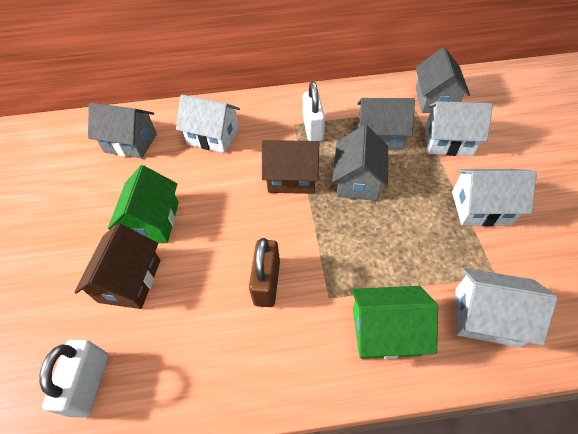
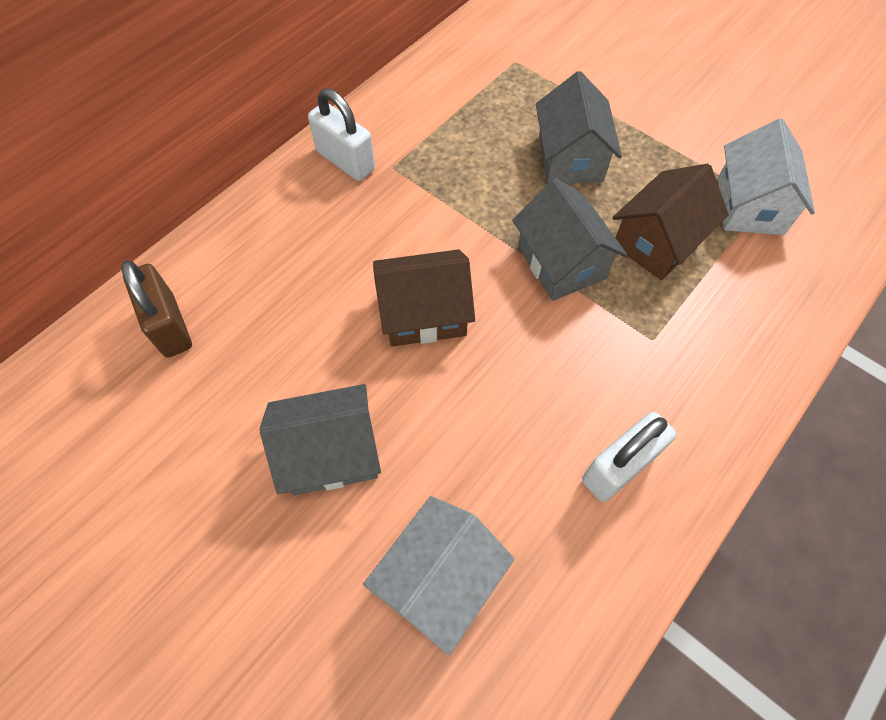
green house: [108,165,179,243] [351,286,438,359] = 2 -> none = 0
grey house: [88,103,157,159] [332,125,388,201] [357,98,415,150] [416,47,470,113] = 4 -> [260,384,381,495] [512,178,627,301] [536,71,622,184] = 3
white house: [176,94,240,153] [425,101,493,156] [452,169,537,226] [455,268,558,348] = 4 -> [363,496,515,655] [718,118,815,235] = 2

